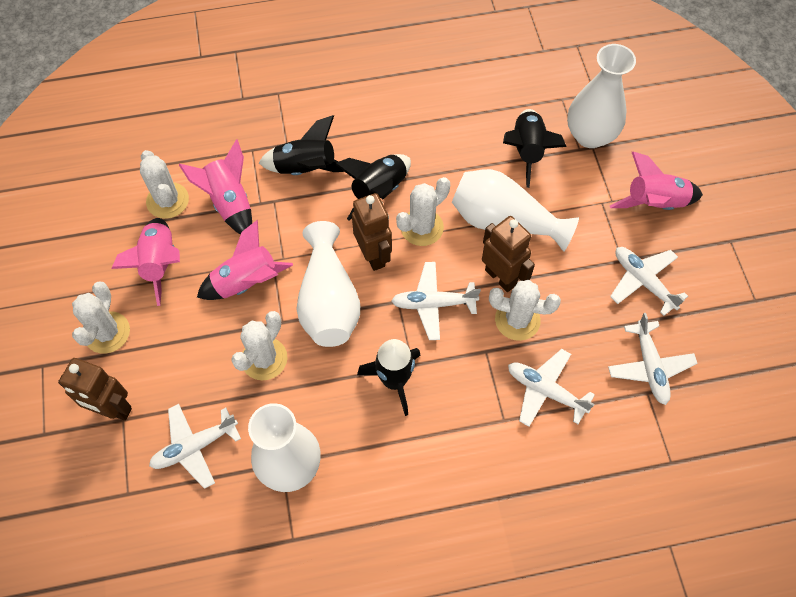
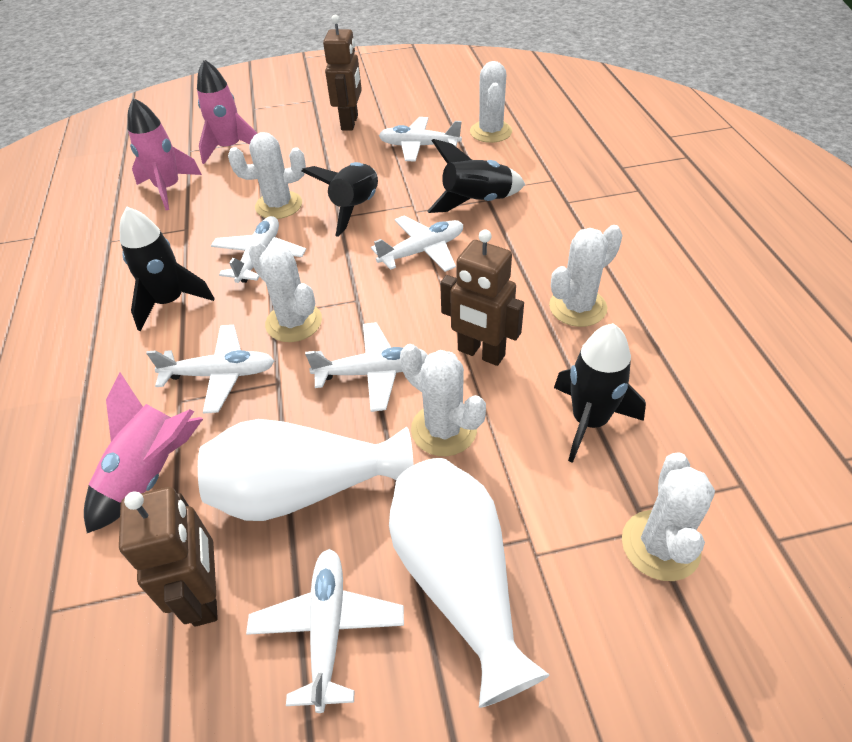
pink rocket: [111,218,180,306] [179,140,252,235] [197,220,293,300] [610,152,703,210] = 4 -> [84,372,203,533] [128,98,202,210] [197,59,257,164] = 3
white cactus: [72,281,130,353] [140,150,189,219] [231,311,288,381] [396,177,450,246] [489,280,561,341] = 5 -> [228,132,306,219] [248,241,322,342] [400,344,486,456] [470,61,512,143] [549,225,623,327] [622,452,715,581] = 6
white plane: [149,404,241,489] [391,262,481,340] [508,349,595,427] [608,313,697,405] [610,247,688,316] = 5 -> [146,325,274,414] [211,216,306,283] [246,549,404,713] [305,322,428,412] [371,215,463,272] [379,117,462,162] = 6
white vase: [248,403,321,492] [296,221,360,347] [452,169,579,252] [567,44,636,148] = 4 -> [198,419,414,521] [389,458,549,708] = 2

